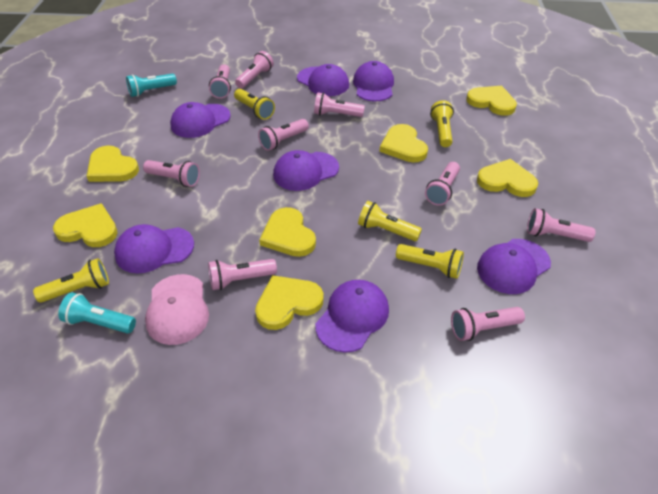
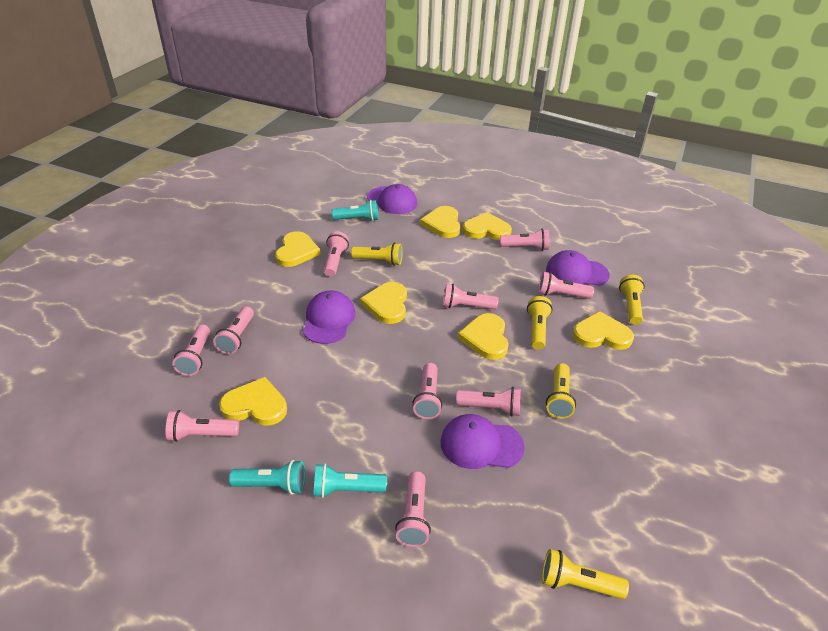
pink cap: [145,274,209,345] = 1 -> none = 0
pink flashlight: [143,160,200,187] [208,259,277,290] [209,64,231,99] [235,51,274,88] [258,119,309,151] [314,92,365,117] [425,162,460,206] [451,307,525,341] [527,208,595,242] = 9 -> [165,410,239,442] [172,324,210,376] [213,306,254,354] [324,231,349,277] [395,471,431,547] [412,363,442,419] [443,284,499,309] [456,387,521,417] [500,228,549,251] [538,272,594,299] = 10
purple cap: [114,224,194,273] [170,102,231,138] [273,150,339,191] [297,64,349,96] [315,280,389,353] [353,61,394,102] [477,239,551,294] = 7 -> [303,291,356,344] [367,184,417,214] [440,414,525,469] [546,250,610,286] = 4
turquoise flashlight: [58,292,136,333] [126,73,177,97] = 2 -> [229,460,305,495] [313,463,387,498] [331,200,379,221] = 3

